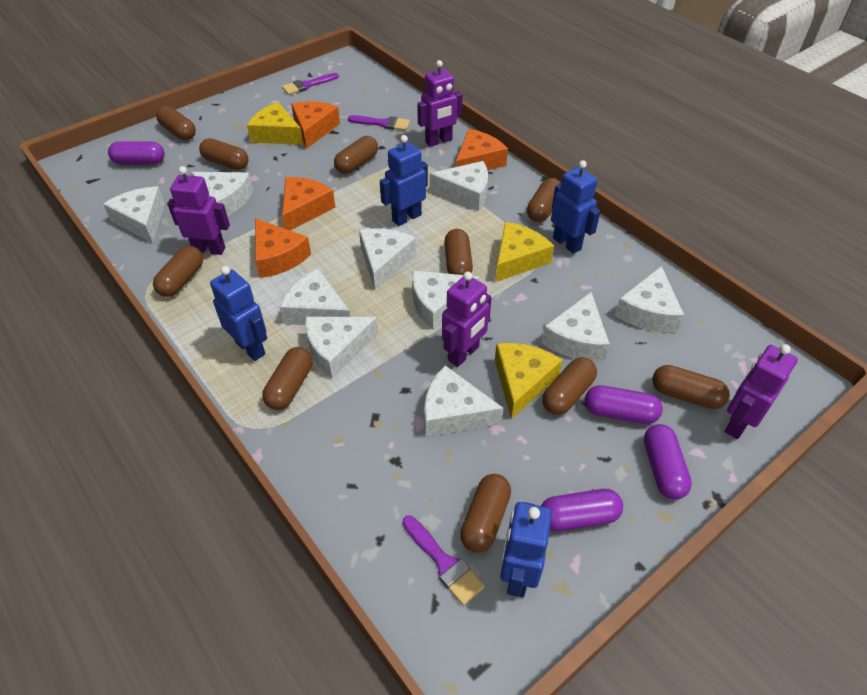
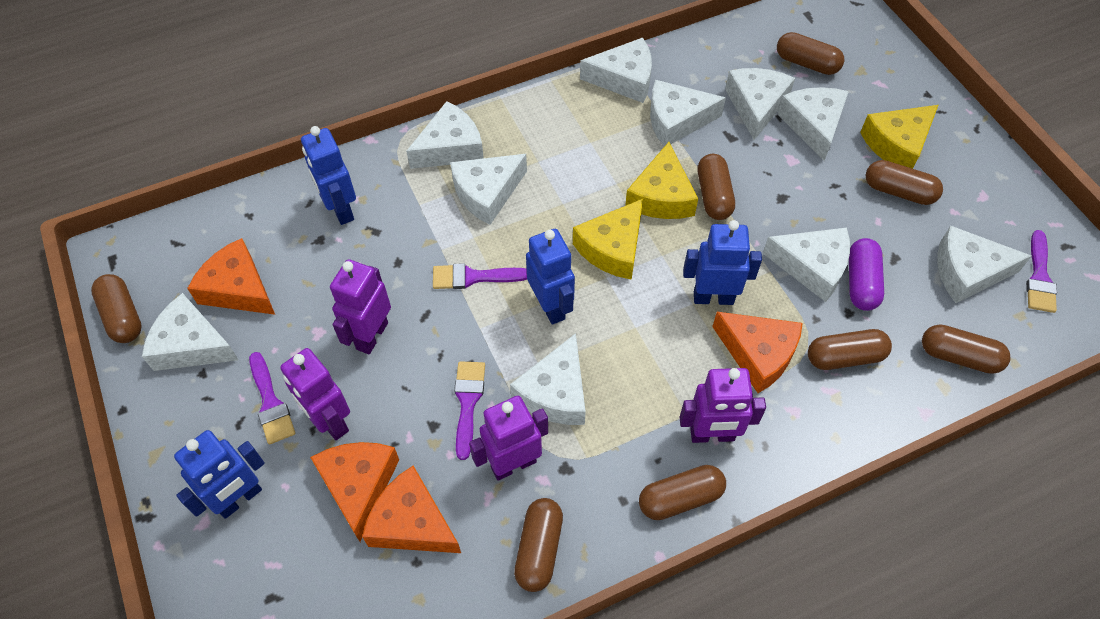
brown capsule: [153,246,203,297] [156,106,196,140] [199,138,249,170] [262,347,313,410] [334,136,378,174] [444,229,473,275] [460,474,511,553] [527,178,561,222] [542,357,597,415] [652,365,730,409] = 10 -> [91,274,142,343] [514,498,563,592] [639,465,726,520] [698,154,735,220] [777,32,844,75] [808,329,892,370] [866,160,943,205] [922,325,1010,374] = 8
purple brush: [282,73,339,95] [348,115,410,131] [403,516,485,605] = 3 -> [249,352,295,445] [433,263,527,289] [454,361,485,460] [1026,230,1057,313] = 4
purple capsule: [108,141,165,165] [541,489,623,531] [585,385,663,424] [644,424,692,499] = 4 -> [849,238,884,311] = 1

